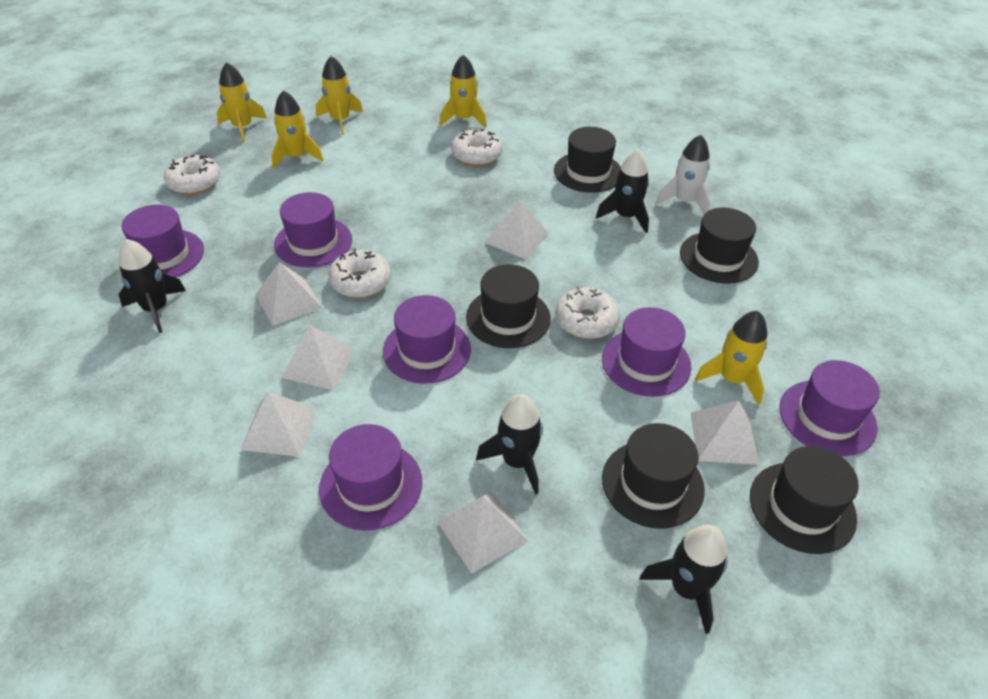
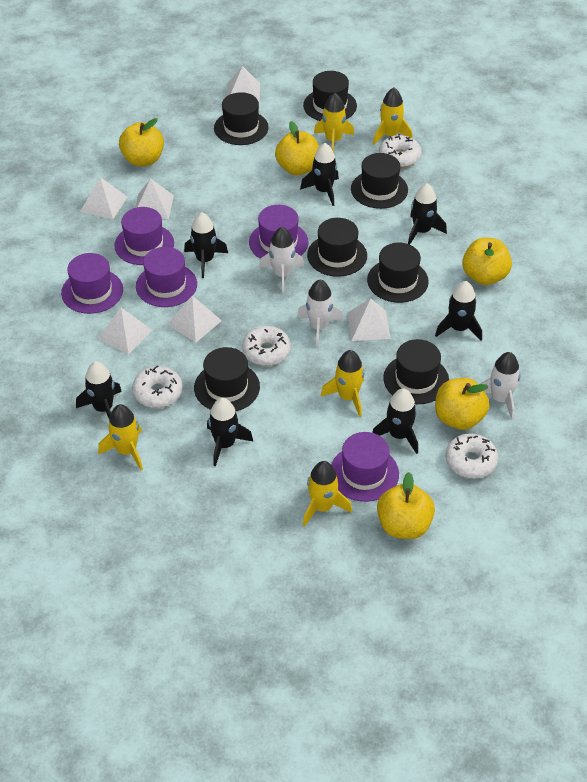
black hat: [466,264,551,348] [554,127,621,193] [602,423,705,529] [680,208,759,284] [750,446,859,554] = 5 -> [194,347,260,411] [214,92,269,145] [303,71,357,121] [307,218,367,277] [351,153,408,209] [367,243,429,303] [383,339,449,404] = 7
black rocket: [118,239,186,333] [476,394,543,495] [596,149,649,233] [640,525,728,634] = 4 -> [76,361,122,418] [184,212,228,278] [207,398,253,466] [300,143,339,206] [372,388,418,454] [408,183,447,245] [435,281,482,341] = 7
purple hat: [121,205,204,277] [274,192,352,267] [319,424,422,531] [383,295,471,384] [602,307,691,397] [779,360,880,456] = 6 -> [61,253,123,314] [114,207,174,265] [136,247,197,307] [249,205,309,259] [331,432,399,502] = 5
white rocket: [656,135,710,214] = 1 -> [260,227,304,293] [297,279,343,347] [480,352,520,420] = 3
yellow apple: none = 0 -> [119,118,164,167] [275,121,319,175] [377,472,435,539] [435,378,489,430] [462,238,512,285] = 5

